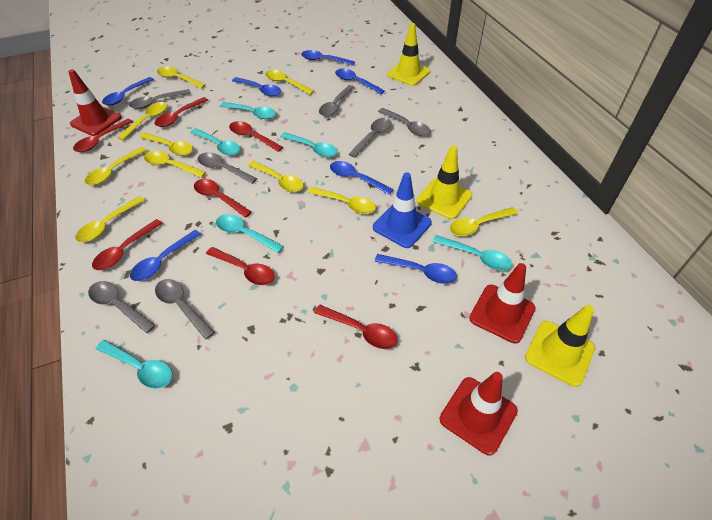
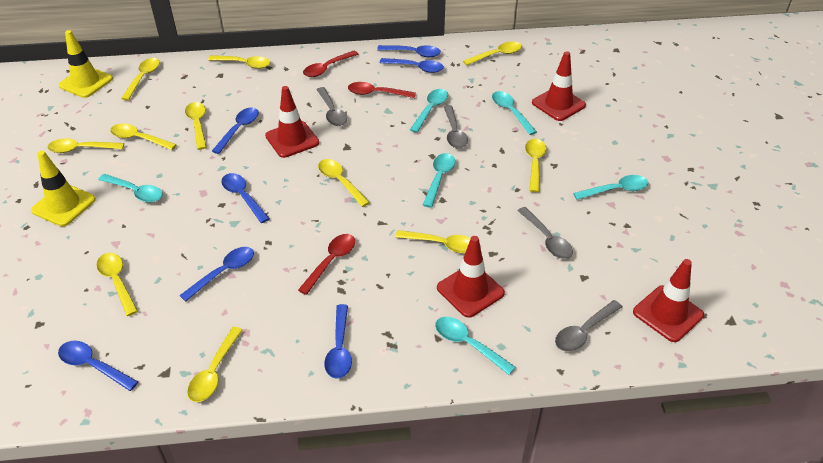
blue traffic cone: [373,172,432,248] = 1 -> none = 0
grey spoon: [88,281,156,333] [129,89,191,109] [155,279,215,340] [197,152,257,184] [319,85,355,117] [349,118,392,158] [378,108,431,136] = 7 -> [316,87,347,126] [444,105,468,149] [517,207,573,259] [555,300,622,352] = 4
red spoon: [73,119,133,152] [92,219,163,270] [154,97,208,127] [194,179,252,218] [206,247,275,285] [229,121,283,152] [314,305,398,349] = 7 -> [298,234,355,295] [303,51,358,77] [348,82,416,98] = 3
red traffic cone: [68,69,122,136] [440,372,518,456] [469,263,536,343] = 3 -> [265,86,319,158] [437,236,505,318] [532,51,586,121] [633,259,704,342] = 4
yellow spoon: [75,196,145,242] [85,147,147,185] [117,102,167,140] [139,132,193,156] [144,151,206,178] [157,67,206,89] [248,161,304,192] [265,70,314,95] [307,187,376,214] [450,207,518,236] = 10 -> [47,138,124,153] [97,253,138,316] [110,123,177,150] [121,58,160,100] [185,102,207,150] [187,327,243,402] [208,55,270,69] [318,159,370,207] [395,230,471,253] [463,42,522,66] [525,139,546,192] = 11
yellow traffic cone: [387,23,430,86] [416,145,472,219] [525,305,595,387] = 3 -> [31,151,96,226] [58,30,113,98] = 2

